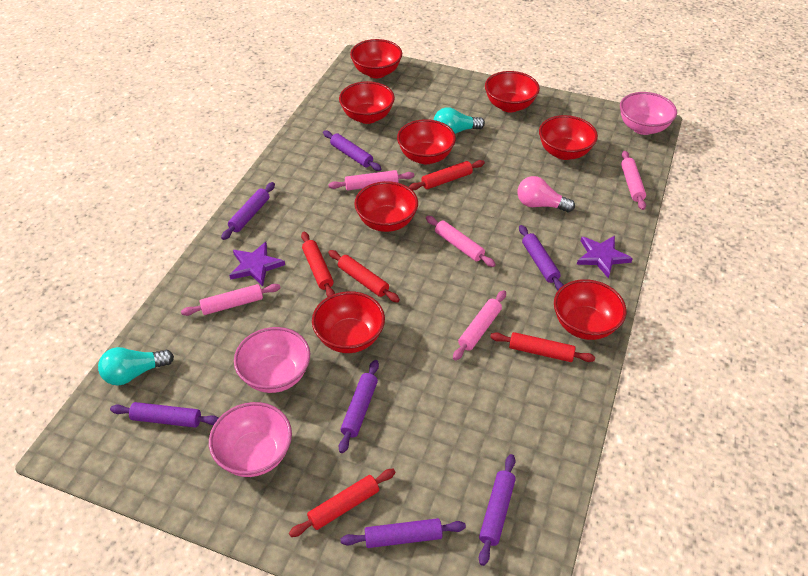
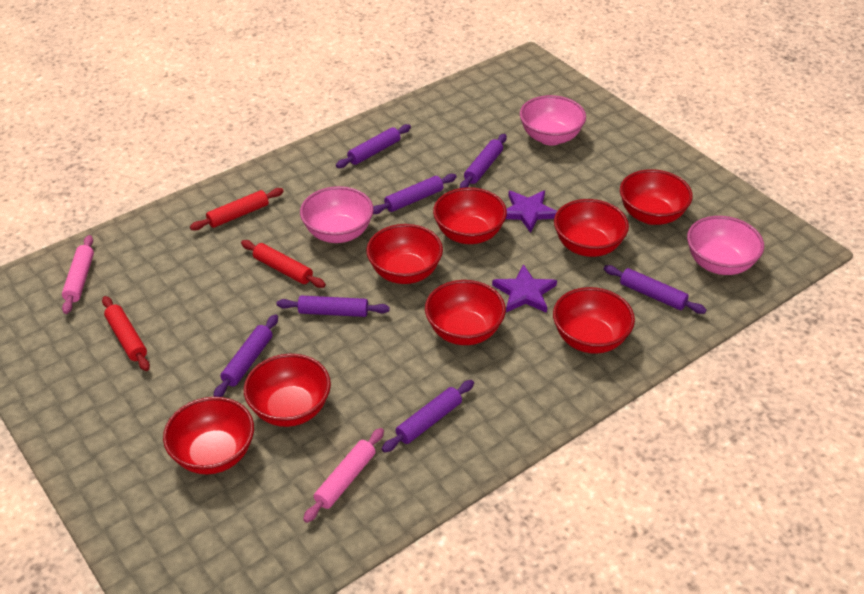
pink light bulb: [517,176,575,212] = 1 -> none = 0
pink rolling pin: [181,284,280,316] [328,170,414,190] [426,216,496,267] [453,290,506,361] [621,151,646,210] = 5 -> [62,235,94,314] [303,428,384,523] = 2
red rolling pin: [289,469,396,537] [301,232,335,297] [328,250,400,302] [409,160,485,190] [490,332,595,362] = 5 -> [102,296,150,371] [190,188,284,230] [241,240,326,288] = 3
turquoise light bulb: [98,347,174,385] [434,107,485,134] = 2 -> none = 0

